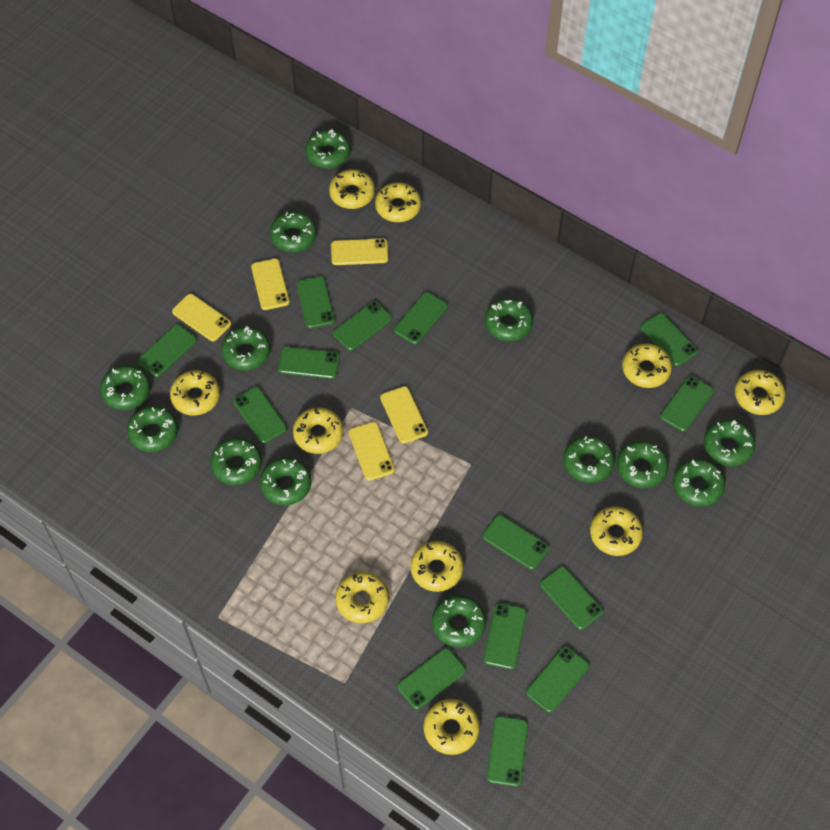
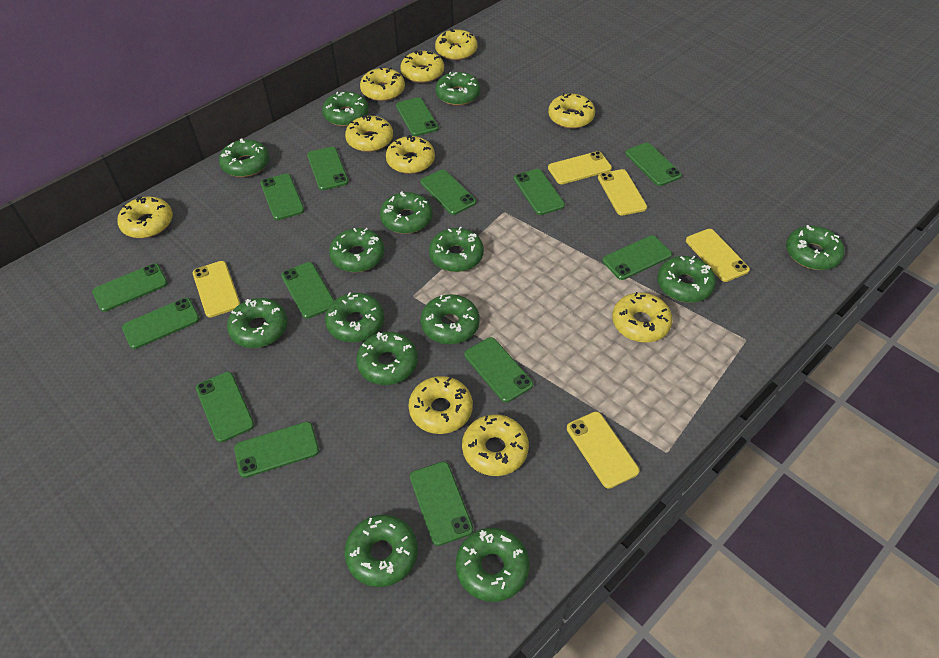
green donut: [100,365,151,410] [127,406,178,452] [210,438,262,485] [221,326,271,370] [260,457,312,505] [270,211,317,252] [305,129,350,168] [432,595,486,648] [485,298,533,341] [563,436,615,483] [617,441,668,488] [673,459,725,507] [704,420,755,466] = 13 -> [219,138,269,177] [227,298,288,348] [322,92,369,126] [325,292,384,342] [329,228,385,272] [344,515,418,587] [356,332,418,385] [380,191,433,234] [421,294,480,344] [429,226,484,272] [435,72,480,105] [456,528,530,602] [657,256,716,303] [786,225,845,270] = 14

